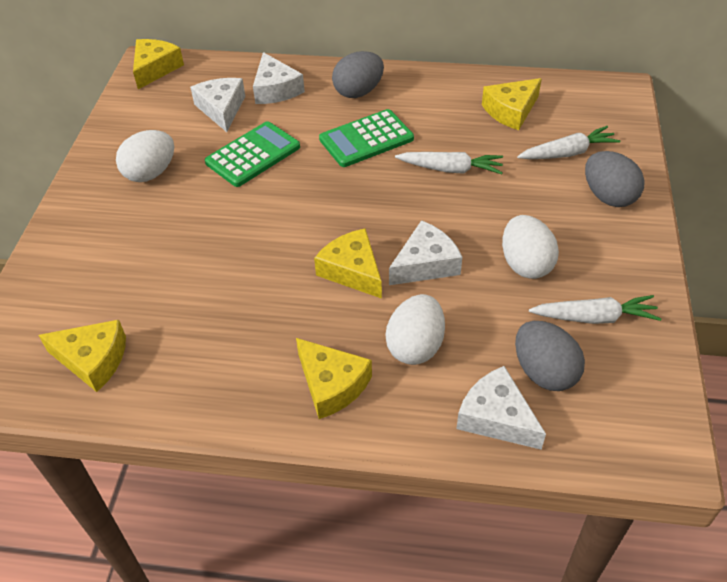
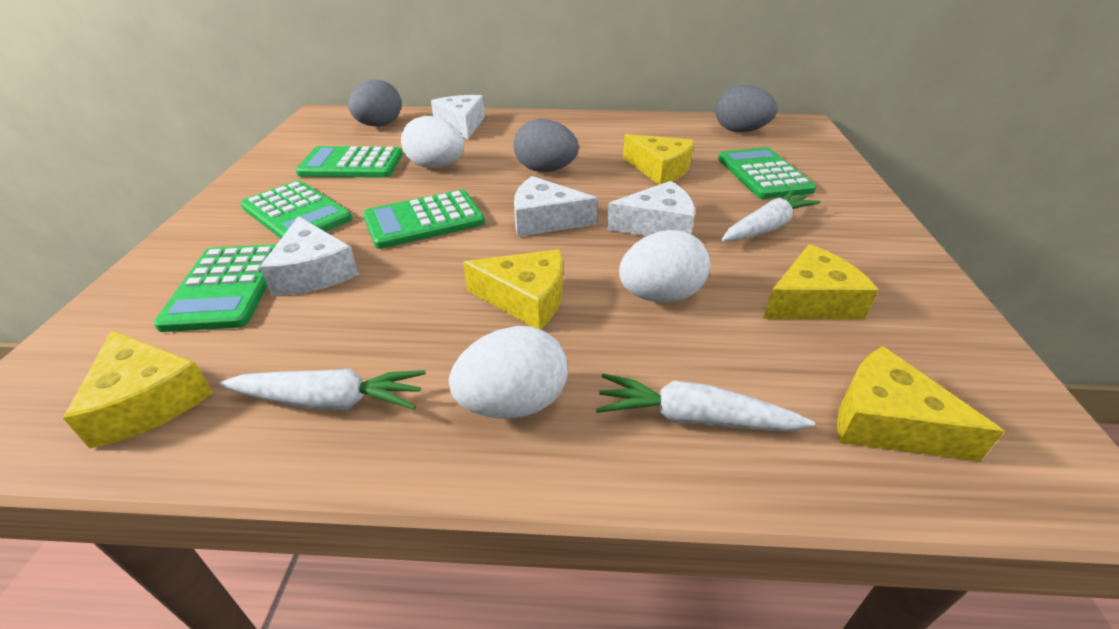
green calculator: [205,121,300,187] [319,109,414,167] = 2 -> [154,244,276,332] [241,180,352,238] [296,146,403,178] [363,190,485,249] [718,147,816,199] = 5

